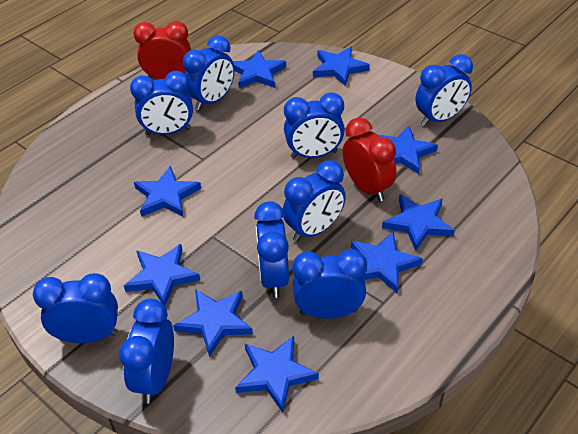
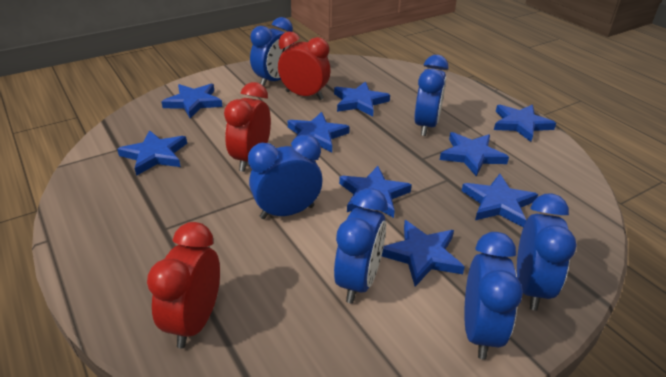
blue clock: [33,273,118,343] [119,299,174,404] [130,71,193,136] [183,35,235,111] [254,201,289,298] [283,160,346,242] [284,92,345,159] [292,249,367,319] [416,54,473,126] = 9 -> [248,135,322,219] [250,17,294,86] [334,188,387,304] [414,55,448,136] [464,232,523,360] [517,194,577,311] = 6
red clock: [134,21,191,79] [343,117,396,202] = 2 -> [147,222,220,348] [224,82,271,172] [278,31,331,100] = 3

